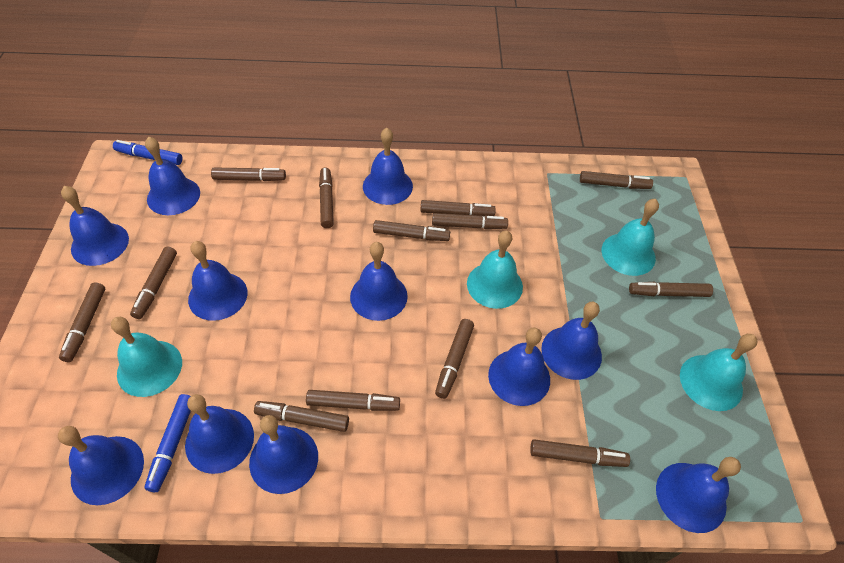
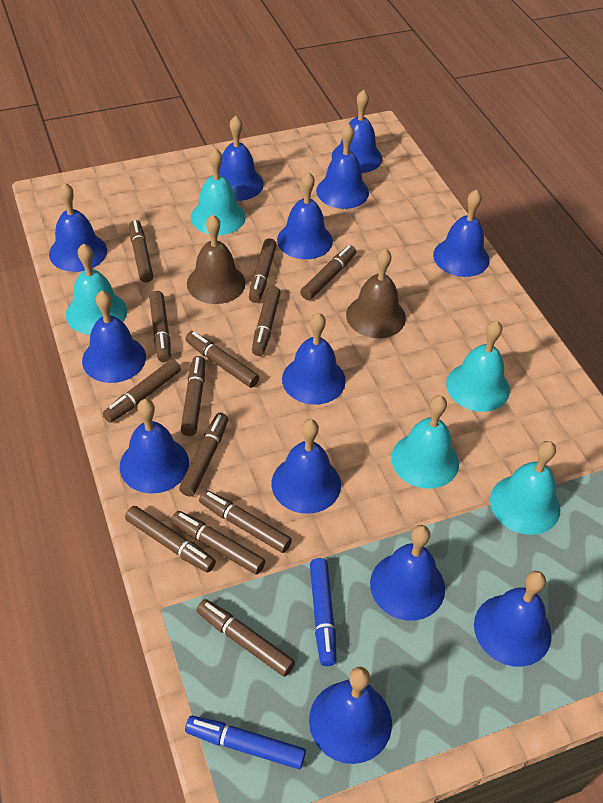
blue bell: [58,426,144,505] [61,186,129,266] [145,136,200,215] [185,394,254,474] [188,241,248,321] [249,415,318,494] [350,242,408,321] [363,128,413,205] [488,327,550,406] [541,302,602,380] [656,457,741,533] = 11 -> [49,182,107,272] [82,291,146,383] [120,399,189,494] [219,115,264,201] [271,419,341,514] [277,172,333,259] [282,312,346,405] [309,667,392,764] [316,123,369,209] [332,90,382,173] [370,525,445,621] [433,189,489,277] [474,571,552,667] = 13
brown bell: none = 0 -> [187,215,246,304] [346,248,406,338] = 2
turquoise bell: [111,317,182,397] [467,231,523,309] [602,199,659,276] [680,334,757,411] = 4 -> [66,243,127,335] [191,148,246,235] [391,395,459,489] [446,320,510,412] [490,441,561,535] = 5

